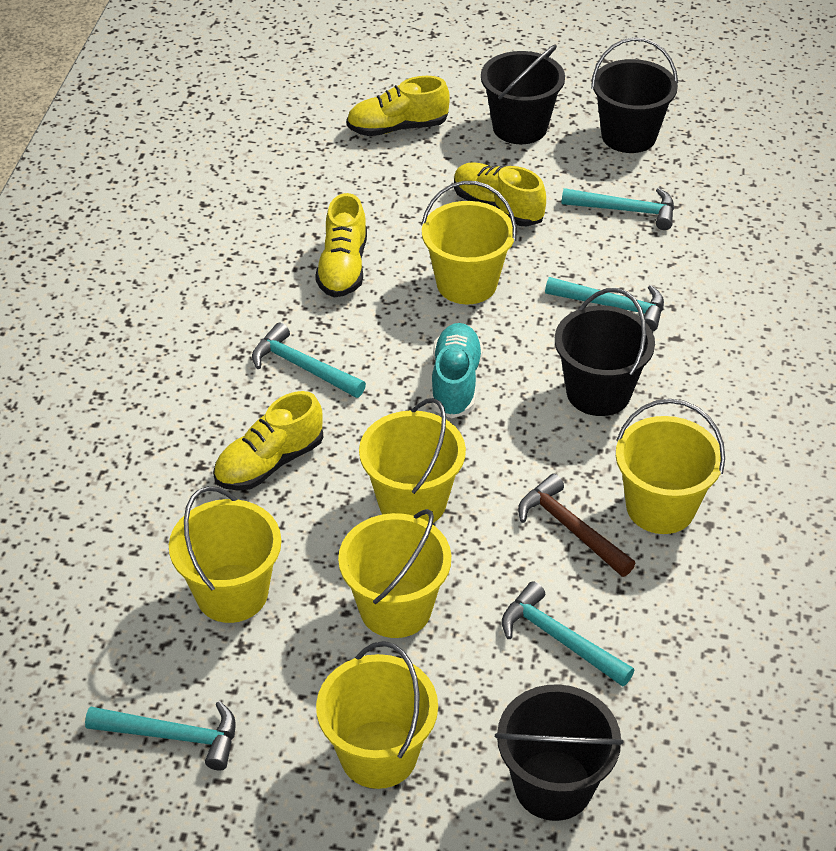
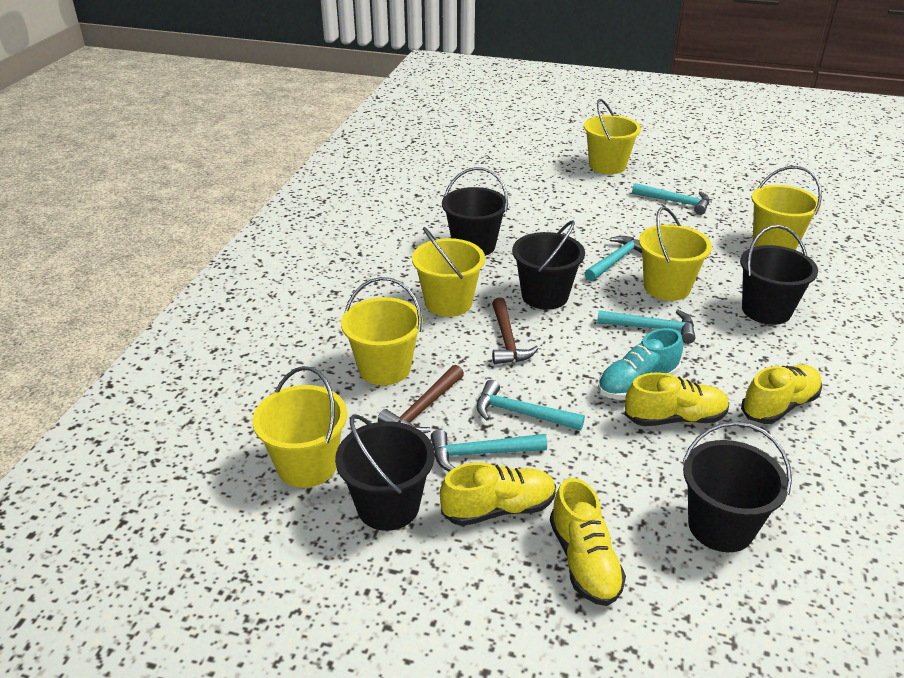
black bucket: [481,45,565,144] [495,684,623,821] [555,288,655,416] [591,37,678,153] = 4 -> [335,414,434,531] [442,167,508,256] [512,220,585,310] [683,421,792,552] [740,225,818,325] = 5
brown hammer: [518,474,635,577] = 1 -> [378,365,464,434] [492,297,539,364] = 2

